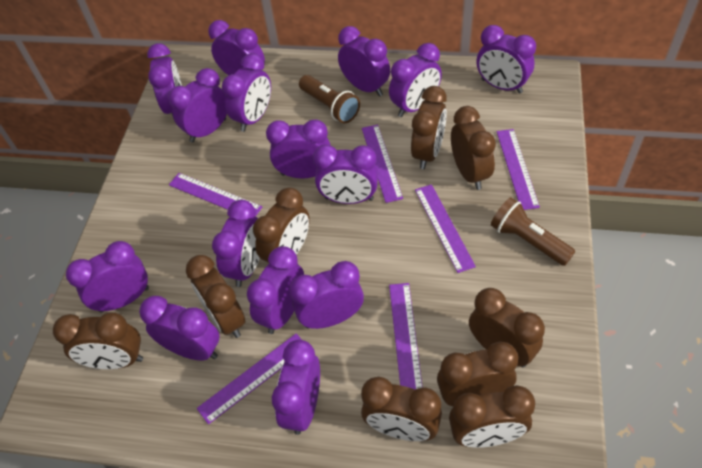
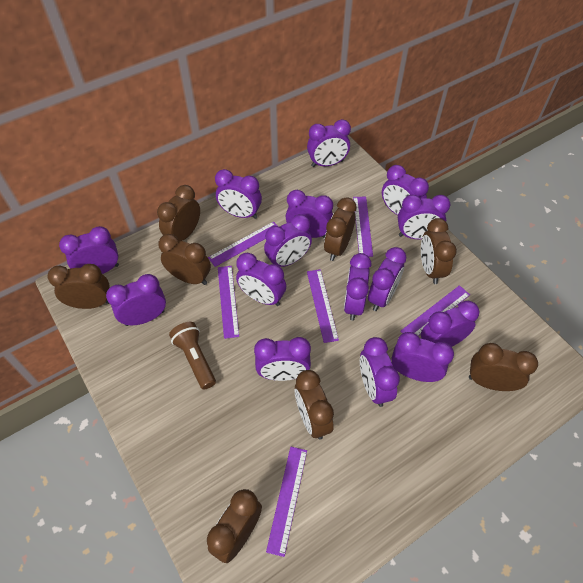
brown clock: [53,312,143,369] [186,255,246,338] [253,187,310,263] [361,377,442,441] [411,86,447,169] [437,342,518,406] [449,385,535,448] [451,106,496,190] [469,288,545,367] = 9 -> [48,264,110,309] [157,185,200,241] [158,234,211,285] [207,489,262,563] [294,370,334,440] [324,197,357,261] [421,218,457,284] [469,343,538,391] = 8
brown flashlight: [299,75,360,123] [491,197,575,266] = 2 -> [169,322,216,390] = 1

